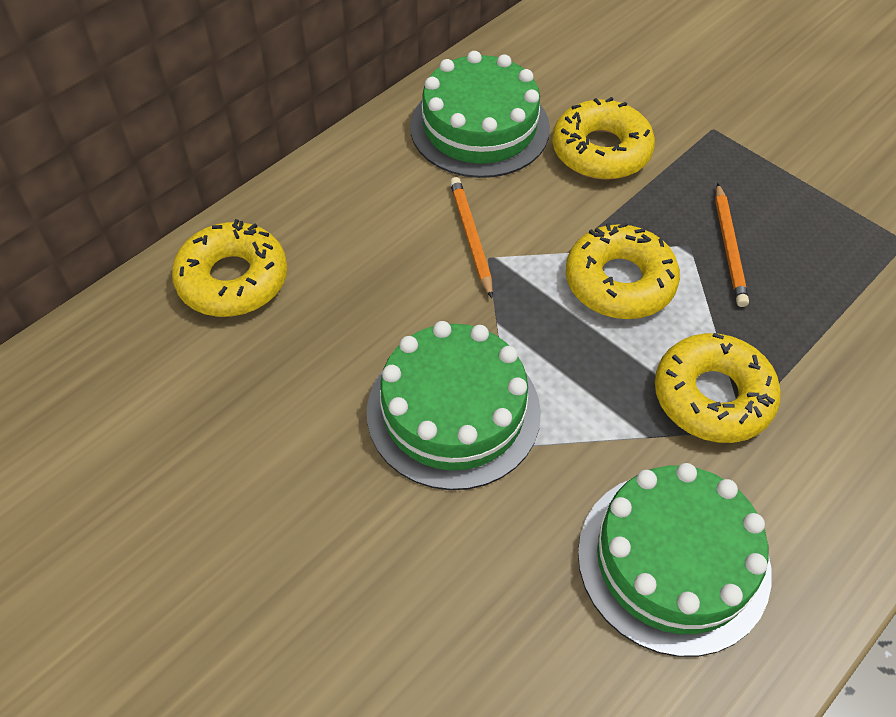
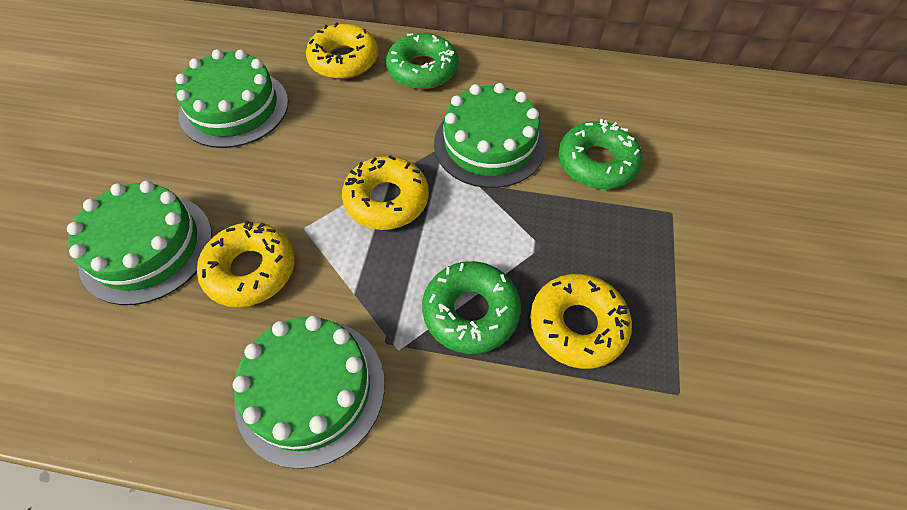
green cake: [367,321,541,490] [410,51,550,178] [578,463,772,657] = 3 -> [67,181,212,305] [176,49,288,148] [233,316,385,469] [434,83,546,188] = 4
green donut: none = 0 -> [386,33,458,89] [422,261,521,354] [558,119,642,189] = 3
orange pencil: [450,177,493,298] [715,183,749,307] = 2 -> none = 0

